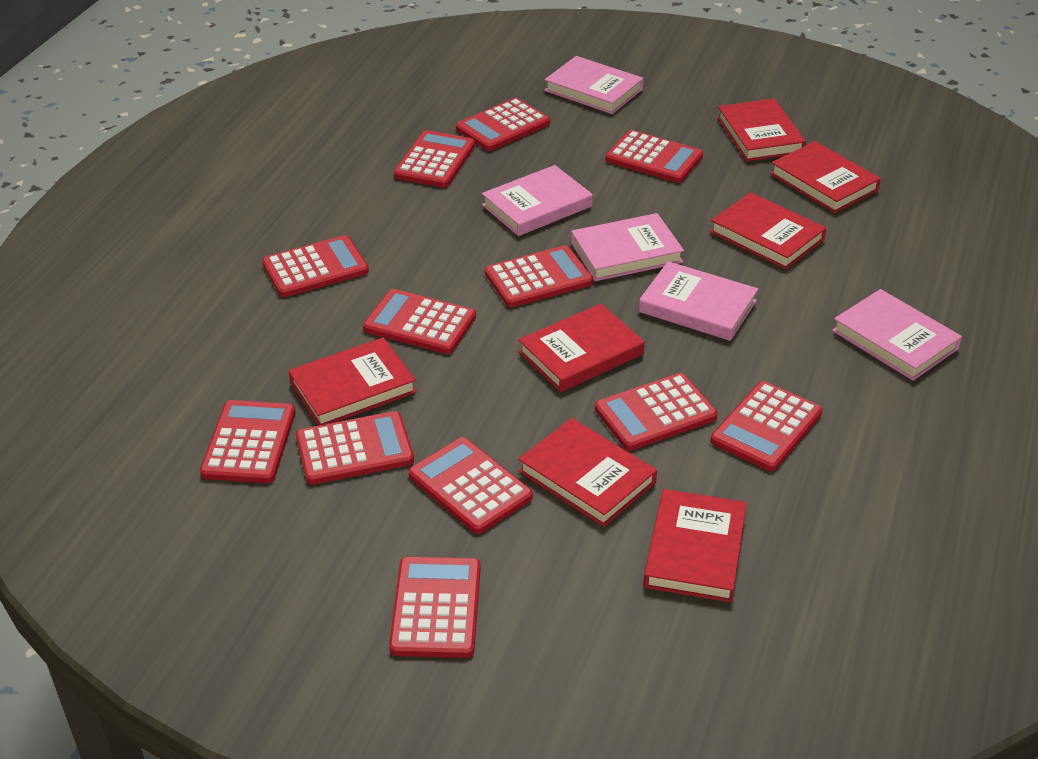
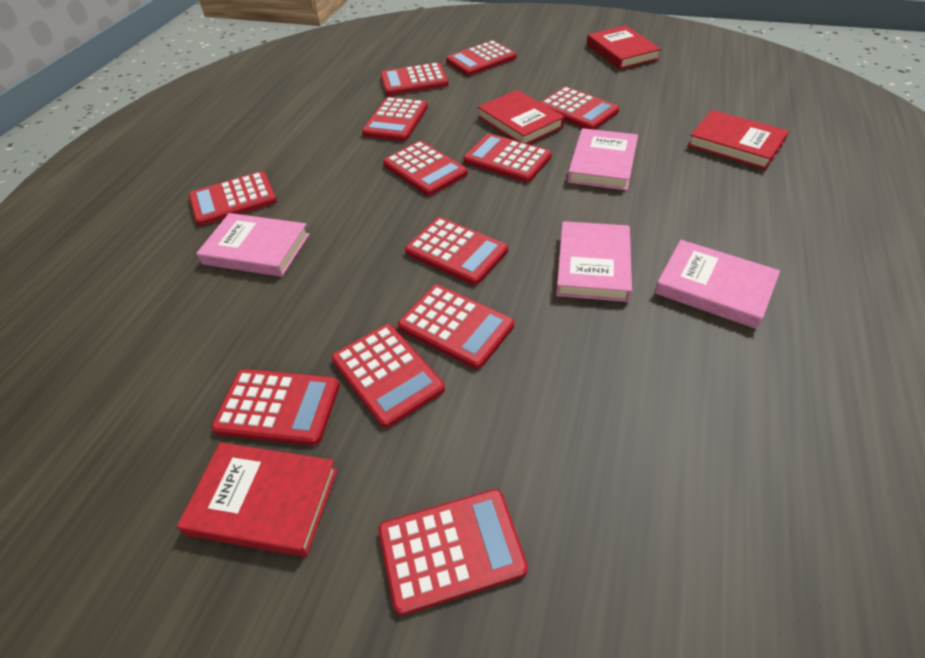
pink book: [482,165,593,236] [545,56,644,114] [571,213,684,281] [639,261,758,341] [832,289,962,381] = 5 -> [196,213,310,277] [556,221,632,302] [567,128,638,191] [655,240,780,329] = 4
red book: [288,337,417,426] [518,304,645,392] [518,418,657,527] [643,489,747,602] [710,192,826,269] [717,99,806,161] [770,141,881,213] = 7 -> [177,443,338,557] [478,90,564,144] [587,25,661,69] [688,110,789,170] = 4

